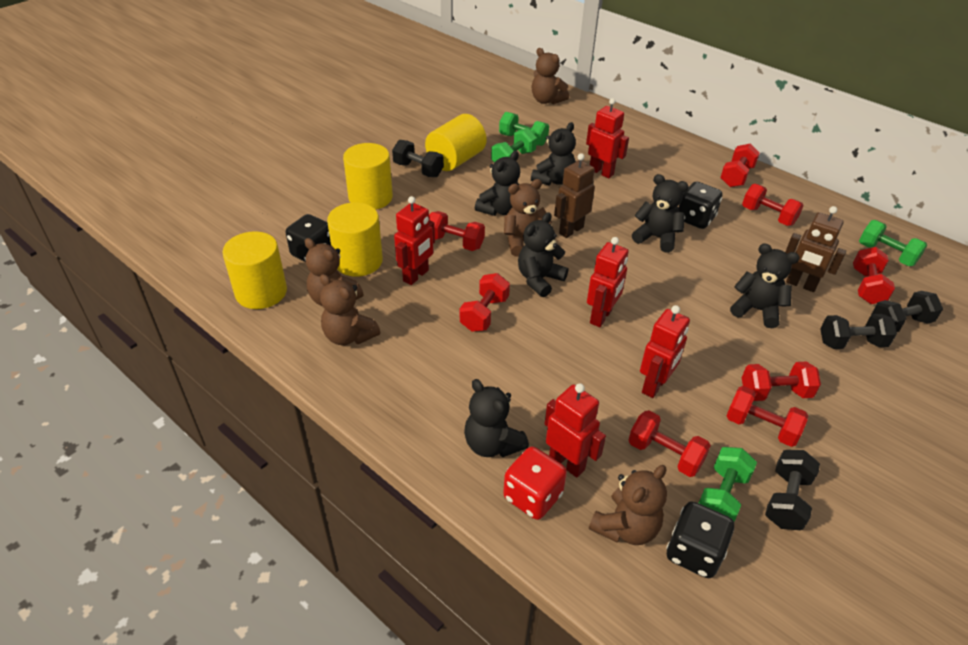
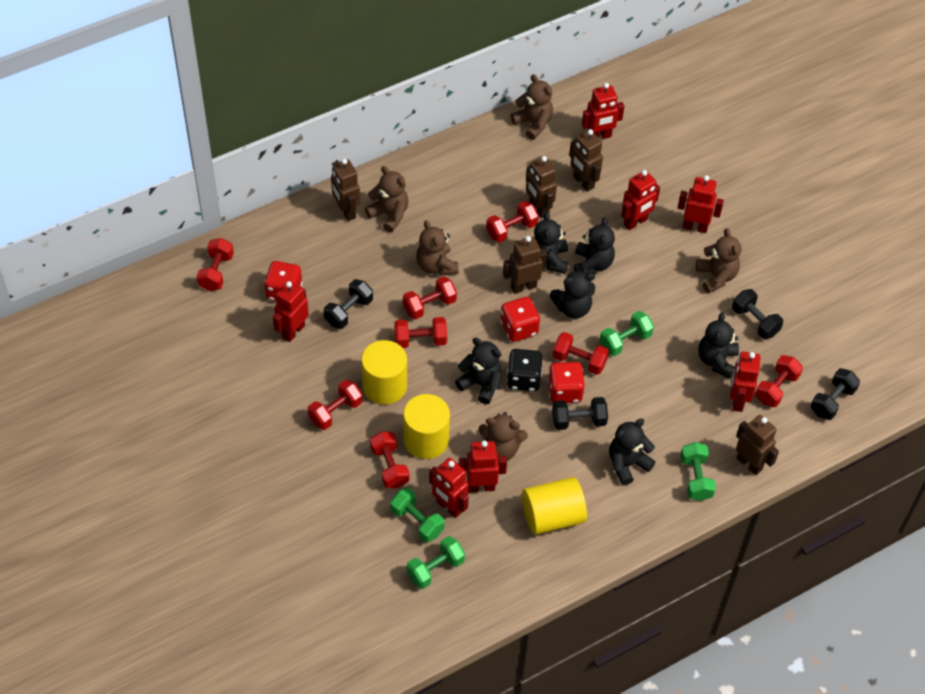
black dice: [286,214,331,262] [666,501,734,578] [679,182,722,229] = 3 -> [506,349,542,392] = 1
brown robot: [554,153,595,238] [785,206,846,292] = 2 -> [331,159,360,221] [503,236,547,294] [526,156,557,218] [569,129,603,192] [736,415,779,475] = 5
red dice: [503,447,567,520] = 1 -> [264,261,303,301] [500,297,540,342] [547,362,585,403] = 3
red robot: [394,196,435,285] [545,383,606,478] [586,98,629,178] [587,237,629,327] [640,305,690,398] = 5 -> [273,280,309,342] [429,458,469,518] [458,440,507,492] [582,83,624,139] [621,170,660,230] [677,175,724,233] [730,352,760,412] = 7
yellow cylinder: [222,231,287,309] [327,202,383,277] [343,143,393,210] [425,114,487,171] = 4 -> [361,340,407,405] [403,394,450,459] [522,477,587,535] = 3

